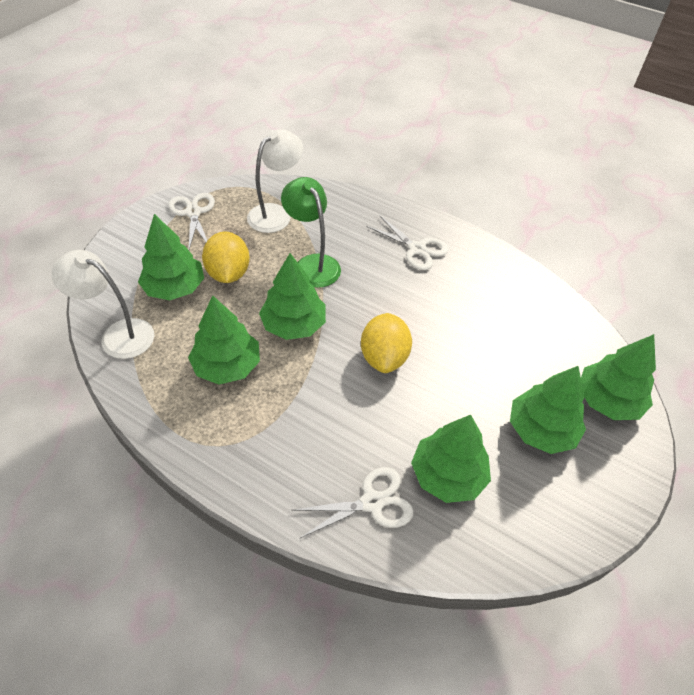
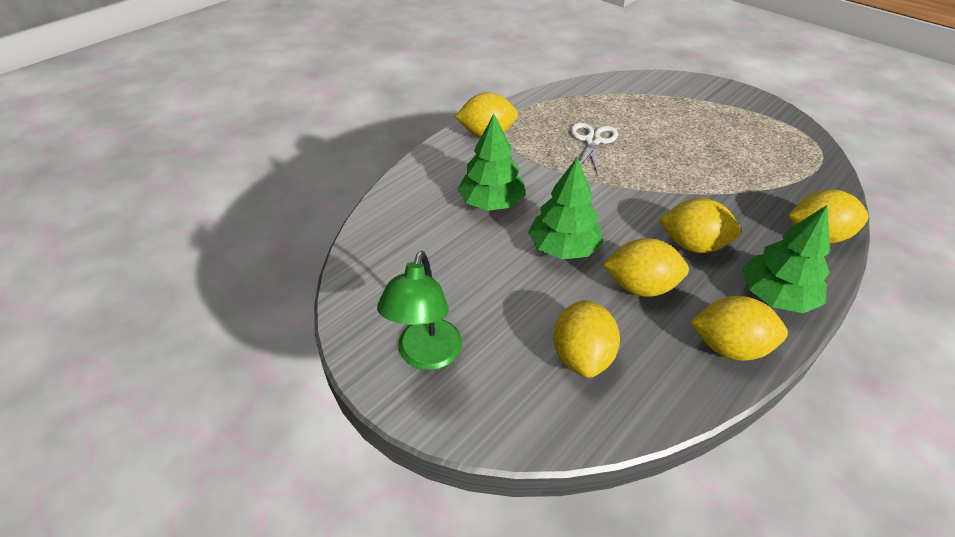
green tree: [138,214,204,300] [188,295,260,385] [259,253,326,340] [411,415,491,503] [510,366,586,454] [581,334,656,420] = 6 -> [458,114,526,211] [528,157,603,259] [742,205,830,313] = 3
white lamp: [51,250,154,359] [247,129,303,233] = 2 -> none = 0
white scissors: [168,193,215,249] [293,467,414,539] [366,215,449,270] = 3 -> [570,123,618,175] = 1
yellow lemon: [202,232,250,283] [361,313,412,373] = 2 -> [455,92,518,137] [553,300,620,378] [603,238,689,297] [659,198,741,253] [690,296,788,361] [788,189,869,243] = 6

